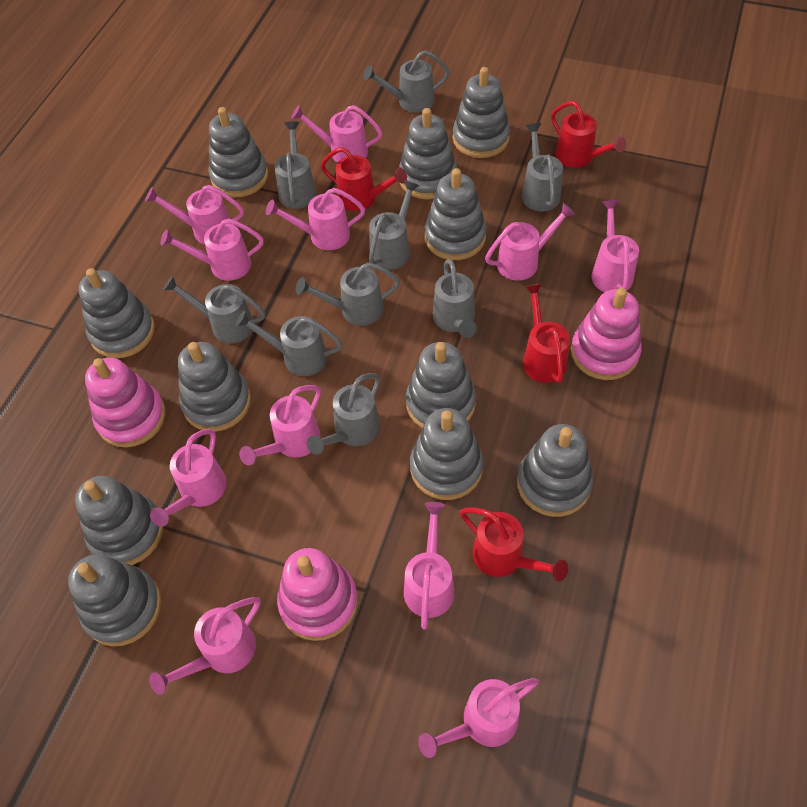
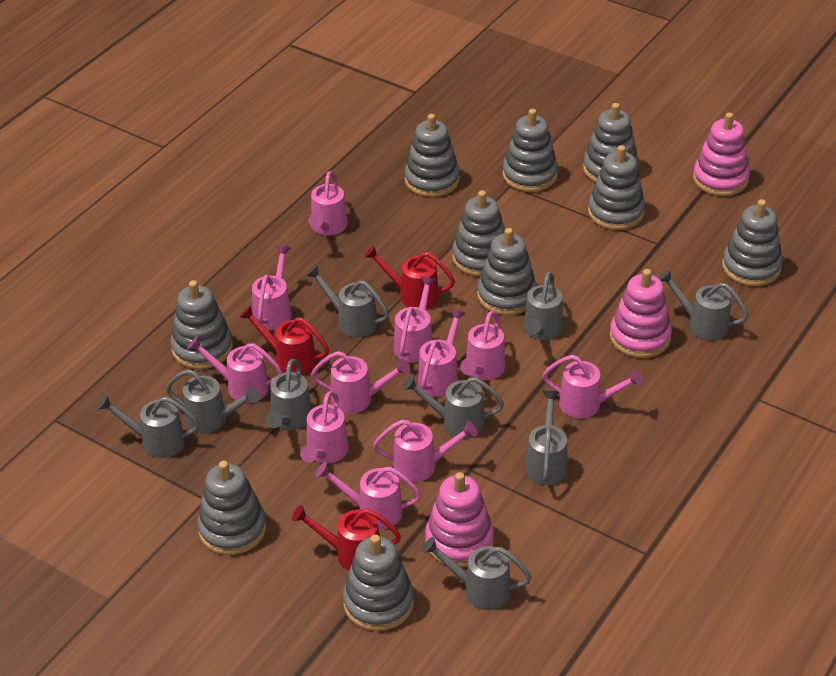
grey stacking toy: [68,554,161,646] [75,476,163,565] [78,268,155,358] [178,342,251,432] [208,107,268,197] [399,108,457,199] [406,342,476,428] [410,408,483,500] [424,168,486,260] [453,67,510,158] [517,424,593,517] = 11 -> [170,280,233,369] [197,461,267,555] [343,534,414,631] [404,114,460,197] [452,190,505,277] [477,228,537,315] [503,109,558,192] [583,103,639,183] [588,145,645,230] [722,199,783,286] = 10
red watering can: [321,147,407,211] [460,508,568,582] [523,283,570,383] [551,101,626,168] = 4 -> [240,305,329,375] [292,505,401,570] [364,245,455,309] = 3

